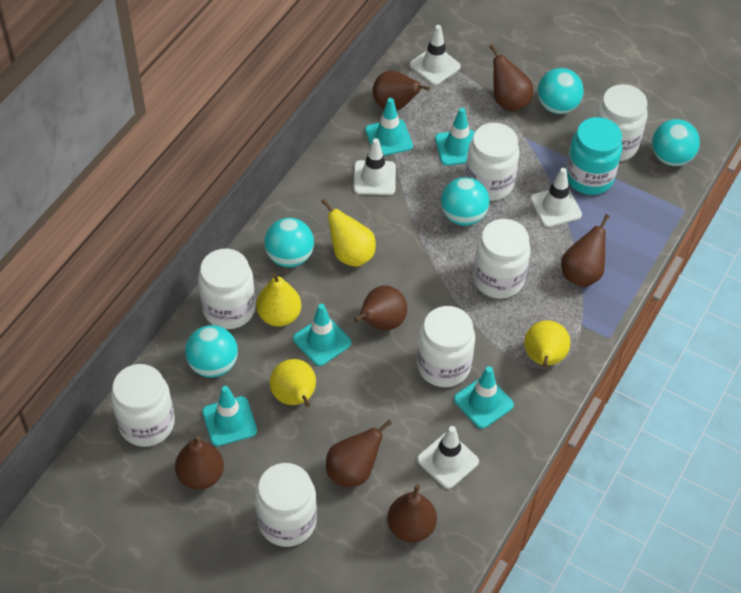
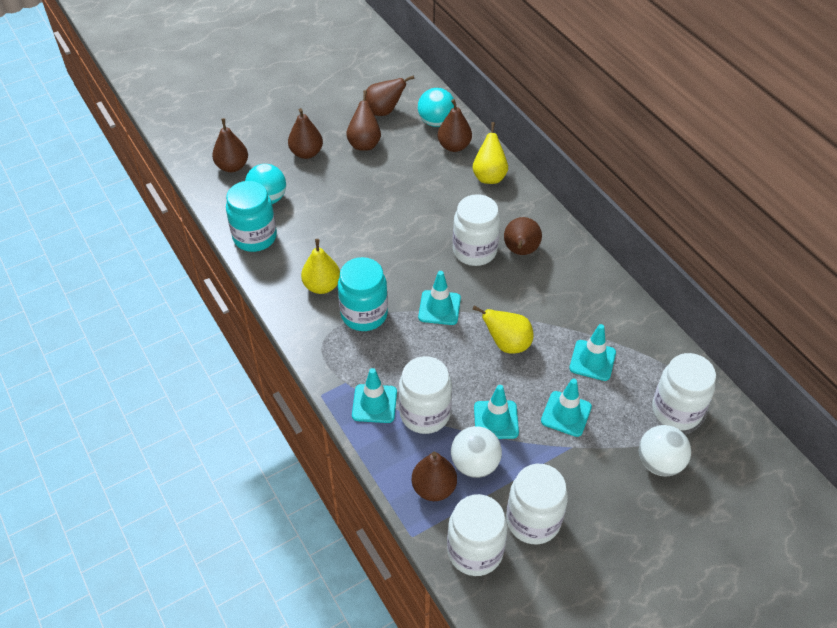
turquoise ball: [185,325,238,378] [264,218,314,267] [441,177,490,226] [537,68,584,114] [652,119,700,166] = 5 -> [245,164,286,204] [418,88,454,127] = 2
turquoise jar: [566,117,623,195] = 1 -> [226,181,277,252] [338,257,388,331] = 2
white ball: none = 0 -> [451,426,502,478] [639,425,691,477] = 2
white jar: [111,364,175,447] [198,249,256,329] [255,463,317,547] [417,306,475,387] [465,123,520,201] [473,219,531,299] [595,84,648,161] = 7 -> [399,356,452,434] [447,494,508,576] [453,194,500,266] [506,464,568,544] [652,353,716,430] = 5
white traffic cone: [353,138,396,195] [410,25,461,85] [417,426,479,489] [530,168,582,227] = 4 -> none = 0
yellow pear: [256,272,301,326] [270,359,316,407] [321,199,376,267] [524,321,570,367] = 4 -> [301,239,340,294] [473,122,508,184] [473,306,534,354] = 3

